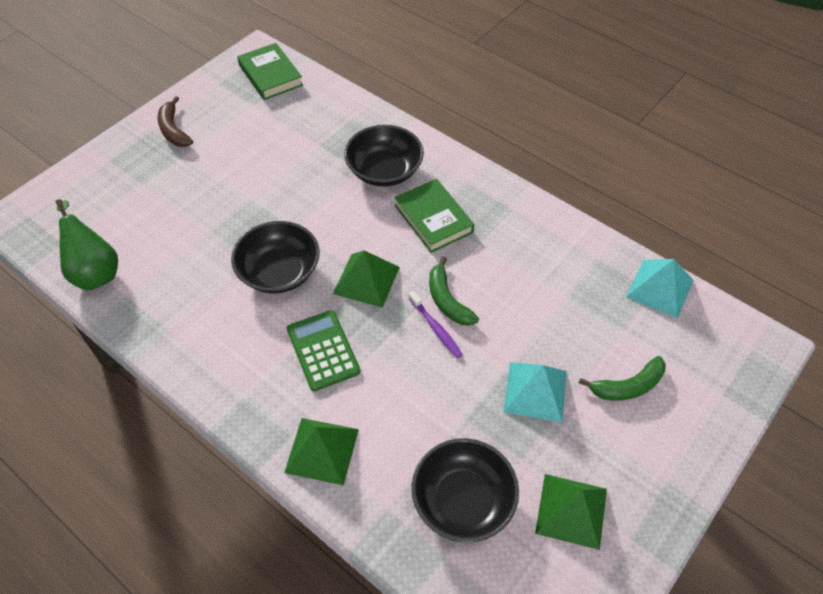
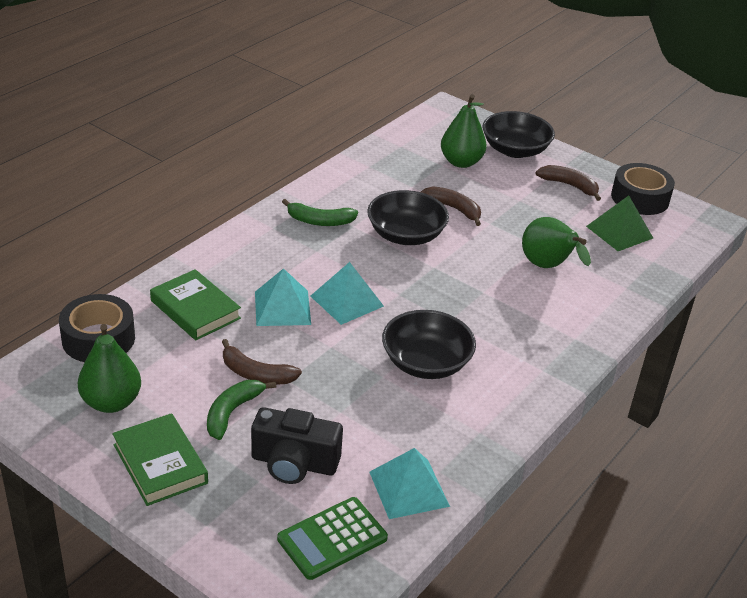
black camera: none = 0 -> [251,407,343,484] = 1
black tape: none = 0 -> [59,294,135,362] [611,163,675,215] = 2
brown banana: [157,96,193,147] = 1 -> [222,339,302,384] [421,186,481,226] [536,165,601,201] = 3
green pear: [55,199,118,290] = 1 -> [78,324,141,413] [441,94,486,168] [522,217,591,268] = 3
green pyramid: [284,418,359,485] [333,251,400,308] [535,474,607,550] = 3 -> [586,196,653,251] = 1
purple toothbrush: [409,291,463,358] = 1 -> none = 0
turquoise pyramid: [504,362,567,422] [626,259,694,318] = 2 -> [255,268,311,326] [311,262,384,325] [369,448,450,519] = 3

